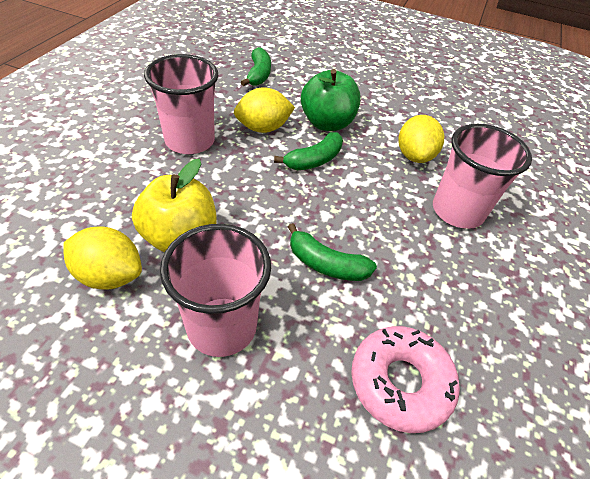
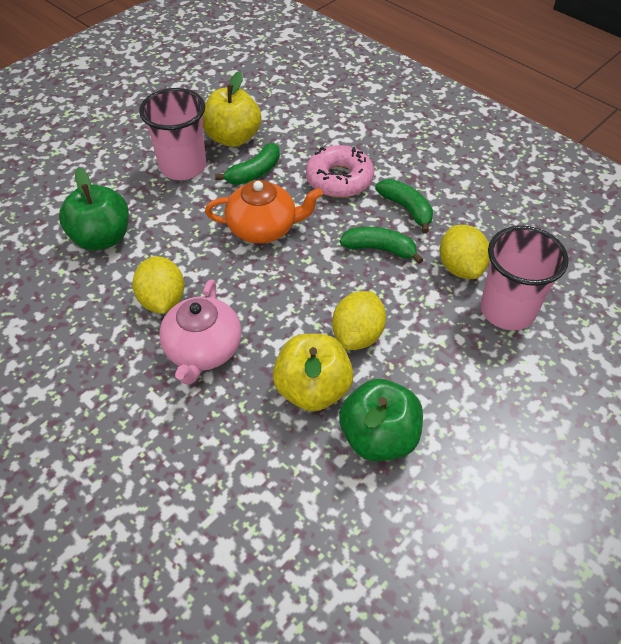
green apple: [301,69,361,131] = 1 -> [59,167,129,251] [339,379,423,461] = 2
orange teapot: none = 0 -> [205,180,323,243] = 1
pink cup: [144,54,219,154] [160,224,271,357] [433,124,532,229] = 3 -> [139,88,206,180] [480,226,569,330] = 2
pink teapot: none = 0 -> [159,280,242,385] = 1
yellow apple: [132,159,216,252] = 1 -> [203,71,261,147] [273,334,354,412] = 2

